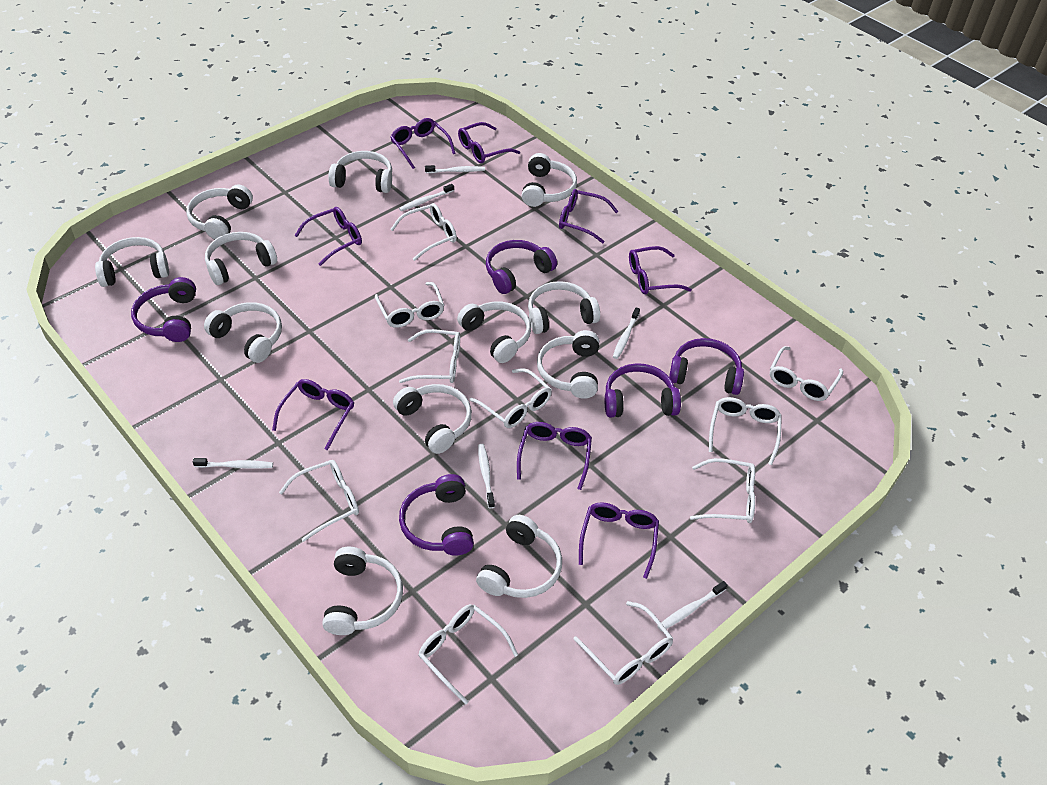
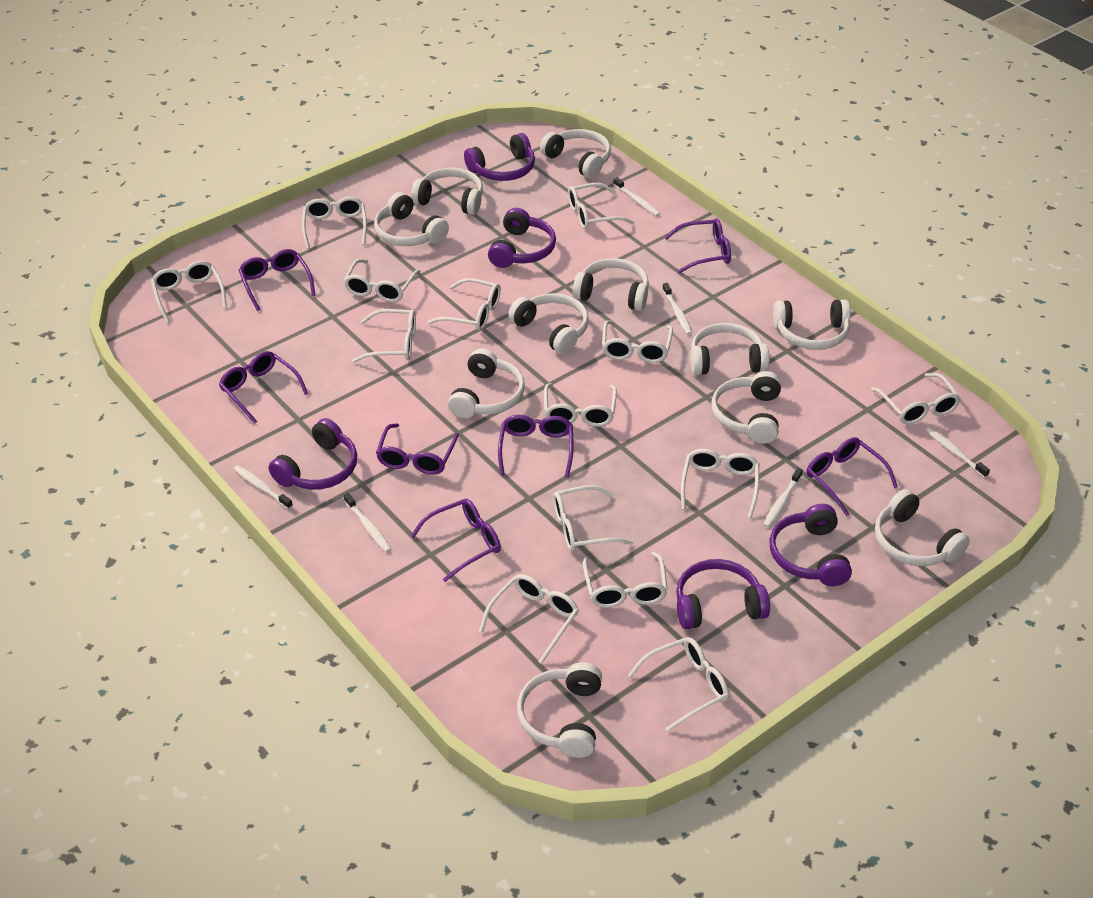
purple glasses: [272,379,354,451] [294,207,362,266] [390,118,456,169] [458,122,520,163] [517,422,592,490] [559,189,618,243] [579,502,659,579] [629,246,692,294] = 8 -> [219,351,308,424] [239,249,315,311] [376,423,459,475] [411,499,501,582] [498,415,574,477] [665,218,731,274] [806,437,898,516] = 7
white glasses: [279,460,359,542] [375,282,444,328] [390,203,457,261] [399,329,460,383] [418,604,518,705] [470,368,552,428] [574,601,674,685] [690,458,755,523] [709,397,782,465] [770,346,843,401] = 10 -> [151,261,227,323] [302,197,367,249] [343,259,421,302] [352,309,416,363] [428,278,501,331] [479,574,579,664] [544,383,617,427] [553,485,633,551] [568,183,634,229] [583,552,668,608] [602,320,673,363] [628,637,729,732] [681,449,759,518] [871,373,961,424] = 14
white headphones: [95,237,169,287] [186,185,253,239] [204,302,282,363] [205,232,277,285] [322,547,403,635] [328,151,392,193] [393,384,472,454] [457,301,531,363] [476,515,562,598] [521,153,577,207] [528,281,600,334] [537,330,599,399] = 12 -> [374,192,449,246] [411,168,483,215] [448,349,525,418] [508,293,589,354] [517,662,602,758] [540,129,611,178] [573,258,649,311] [690,323,769,375] [711,371,781,444] [773,299,851,350] [875,489,970,566] = 11

